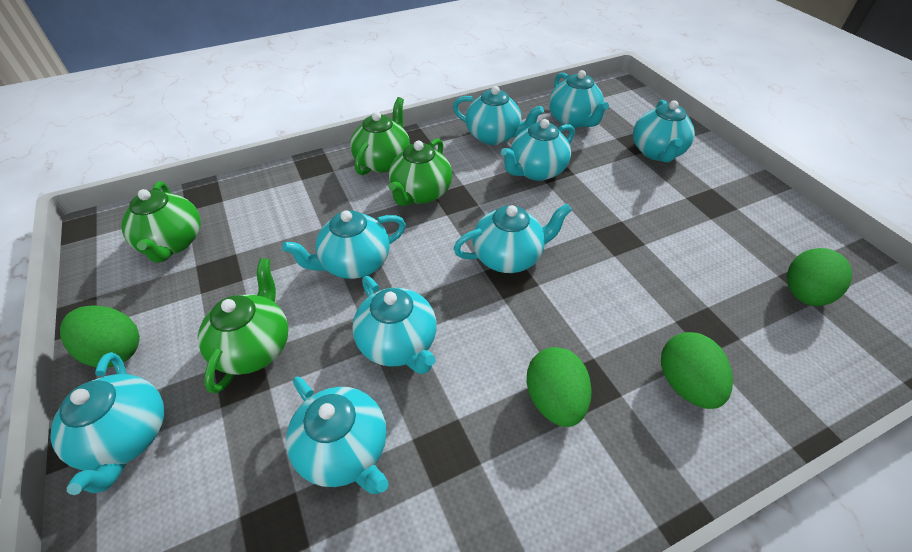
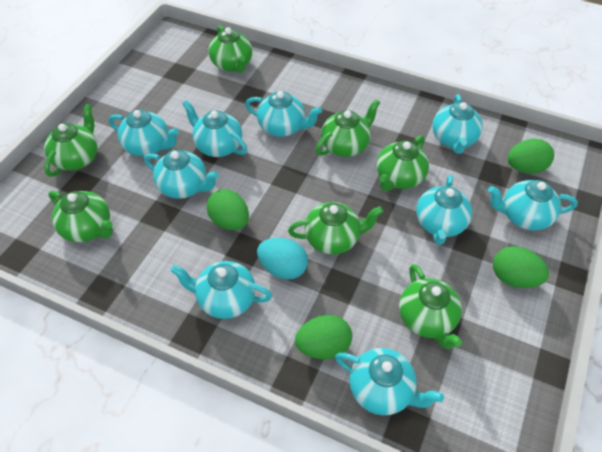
green teapot: [121,181,201,263] [198,258,288,394] [350,97,410,175] [389,138,452,206] = 4 -> [44,104,98,177] [48,191,113,242] [209,25,253,73] [288,202,383,254] [315,99,380,157] [377,135,429,191] [399,264,462,349] = 7
turquoise egg: none = 0 -> [257,238,308,280] = 1

